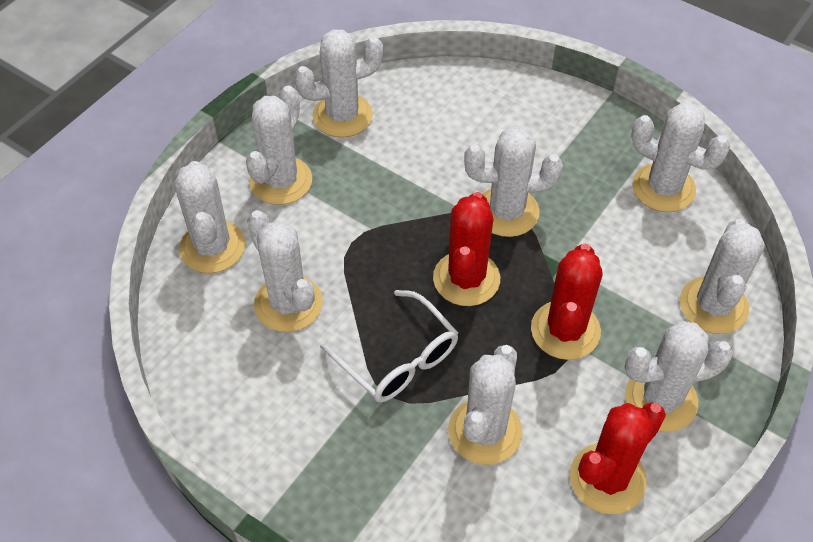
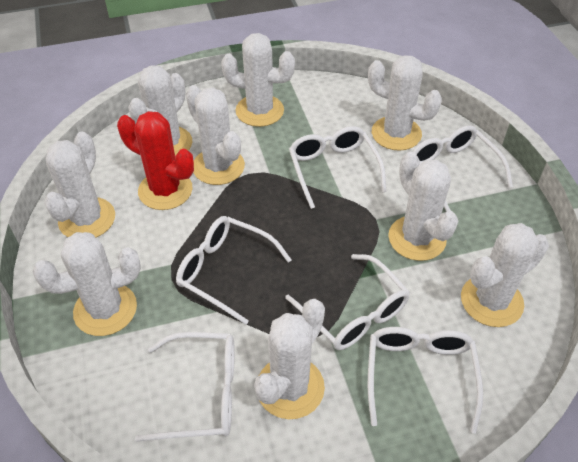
red cactus: [433,192,500,306] [531,244,603,360] [570,402,666,514] = 3 -> [117,111,194,210] = 1
white glasses: [320,290,458,403] = 1 -> [135,332,235,442] [176,216,292,325] [285,254,410,350] [289,126,386,209] [368,327,483,434] [412,125,513,212] = 6

